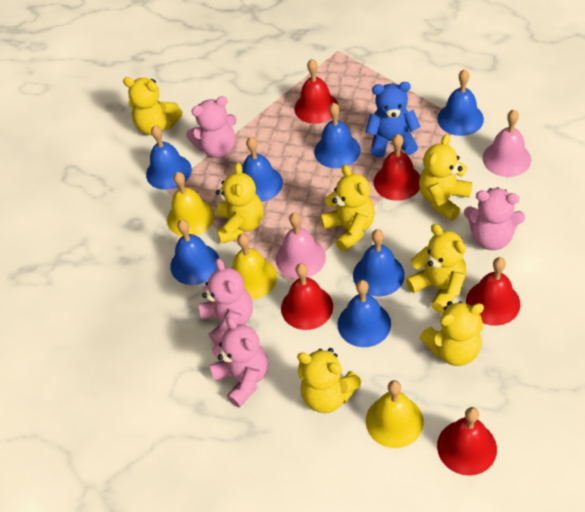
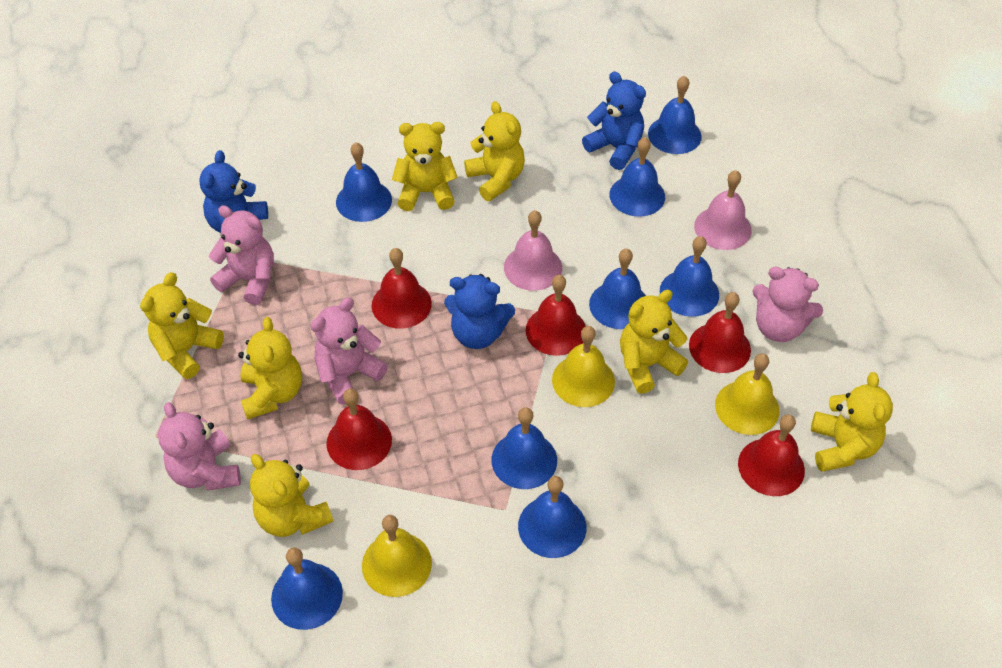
blue bell: [146,125,192,190] [170,219,219,285] [242,137,283,202] [314,103,361,168] [337,280,391,347] [353,229,405,296] [437,69,484,136] = 7 -> [271,547,343,630] [336,142,392,222] [492,407,557,489] [518,476,586,558] [589,249,646,329] [609,137,665,217] [648,76,702,154] [660,236,719,317] = 8
blue teddy bear: [366,82,421,158] = 1 -> [199,150,268,233] [444,274,515,349] [582,71,646,170] = 3

